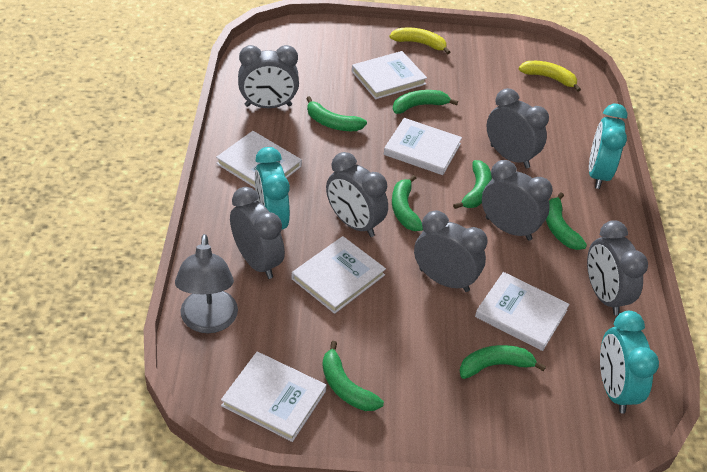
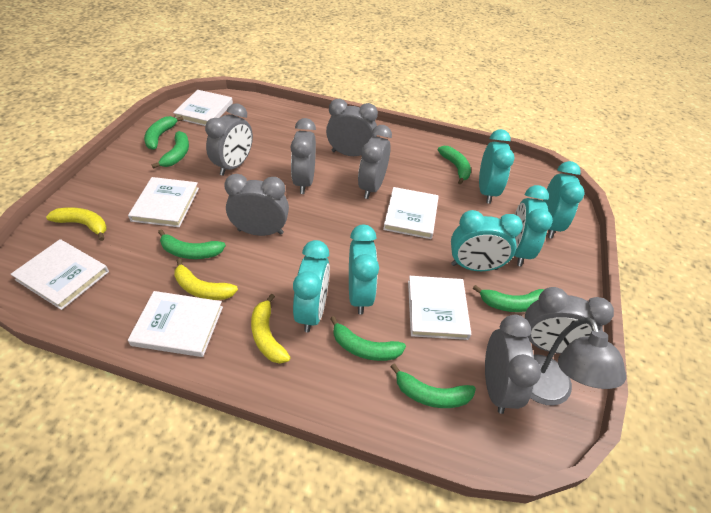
turquoise clock: [255,147,290,229] [589,104,627,189] [600,311,659,414] = 3 -> [293,240,330,332] [349,225,379,315] [451,210,523,271] [479,129,515,204] [514,185,553,266] [543,161,585,239] = 6
yellow banana: [389,28,450,55] [519,61,581,92] = 2 -> [46,207,107,241] [174,258,238,300] [251,294,291,364] = 3

